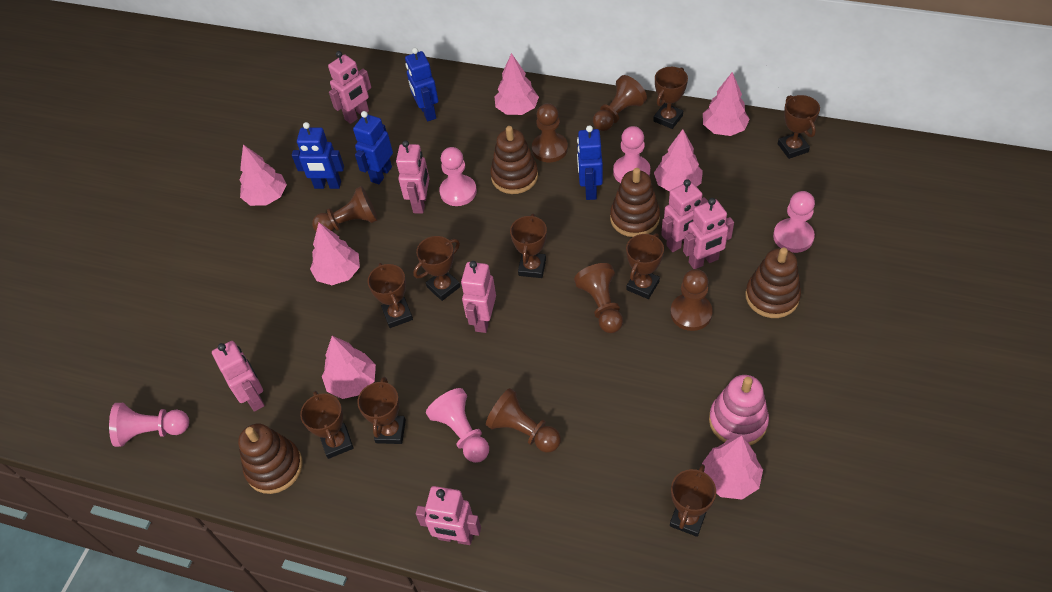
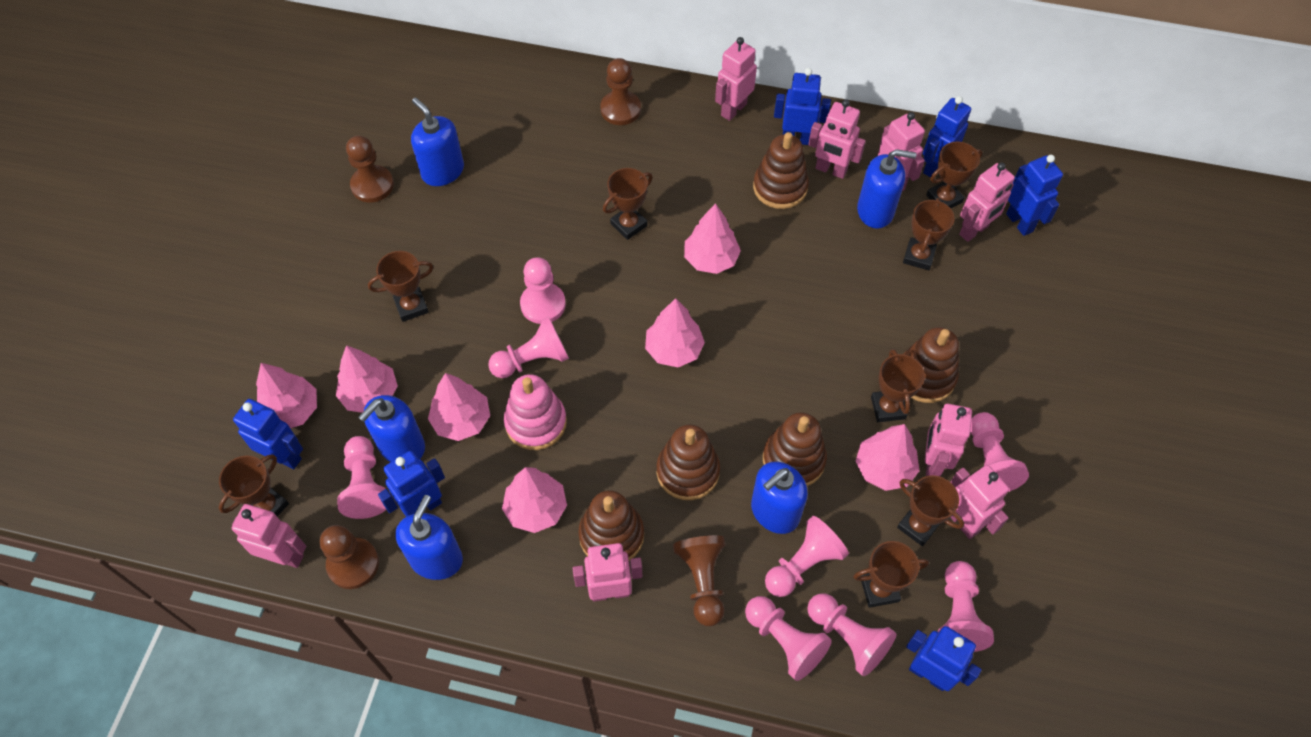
blue robot: [292,122,344,189] [353,111,393,184] [405,47,438,121] [577,125,603,200] = 4 -> [233,399,303,469] [378,451,445,517] [774,68,831,145] [906,626,982,691] [923,96,971,177] [1006,155,1063,236] = 6
blue soap dispenser: none = 0 -> [358,395,425,462] [396,495,463,580] [411,97,464,186] [751,461,808,534] [857,149,917,229] = 5
brown pawn: [312,186,378,232] [486,388,561,453] [532,103,568,162] [574,263,623,333] [593,75,647,131] [670,269,713,331] = 6 -> [320,525,379,589] [346,136,394,203] [600,58,641,125] [673,535,725,626] = 4
brown stacking toy: [238,424,303,494] [490,126,538,194] [610,168,660,237] [745,247,801,318] = 4 -> [578,490,644,561] [657,424,720,500] [753,132,809,209] [763,412,827,486] [903,327,959,403] = 5
brown trophy: [300,391,354,459] [357,377,406,444] [368,263,413,328] [413,236,460,301] [510,214,547,278] [626,233,664,299] [653,67,688,129] [670,464,716,537] [778,95,820,159] = 9 -> [219,454,289,516] [368,251,433,322] [603,168,653,240] [853,541,929,608] [871,349,925,422] [897,475,964,546] [903,198,955,270] [926,142,983,208] = 8
pink pawn: [109,403,189,447] [426,388,489,463] [439,147,477,206] [613,126,650,183] [773,191,815,253] = 5 -> [337,436,386,519] [488,316,569,378] [520,257,566,324] [745,596,832,681] [765,516,849,597] [807,593,897,676] [938,561,994,652] [970,412,1029,492] = 8
pink robot: [212,341,265,412] [328,51,372,124] [396,140,430,214] [416,486,481,545] [461,261,496,333] [661,179,708,252] [683,198,734,269] = 7 -> [232,504,306,568] [573,543,642,602] [715,37,757,121] [808,99,866,179] [878,112,925,191] [925,404,972,476] [950,465,1009,539] [959,162,1015,242] = 8

